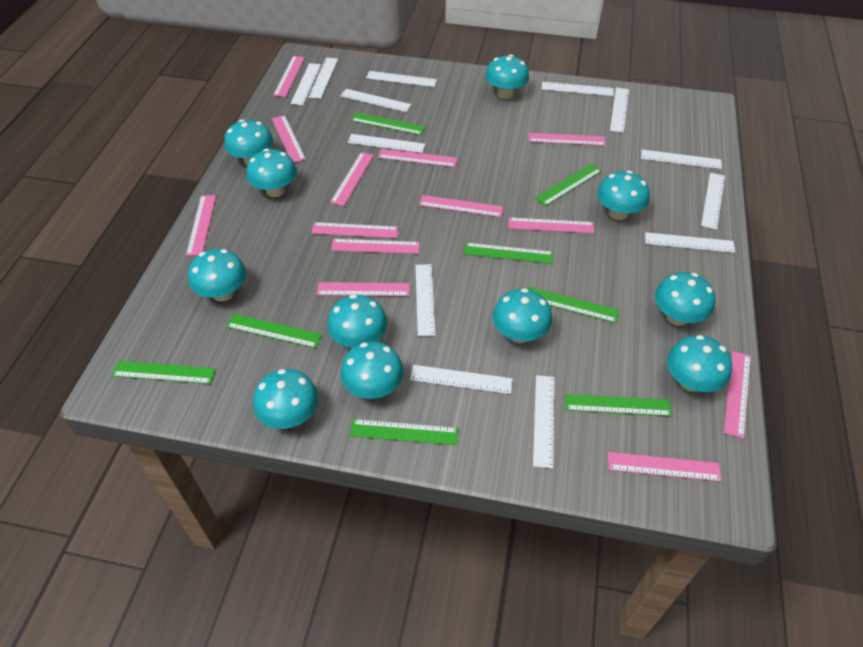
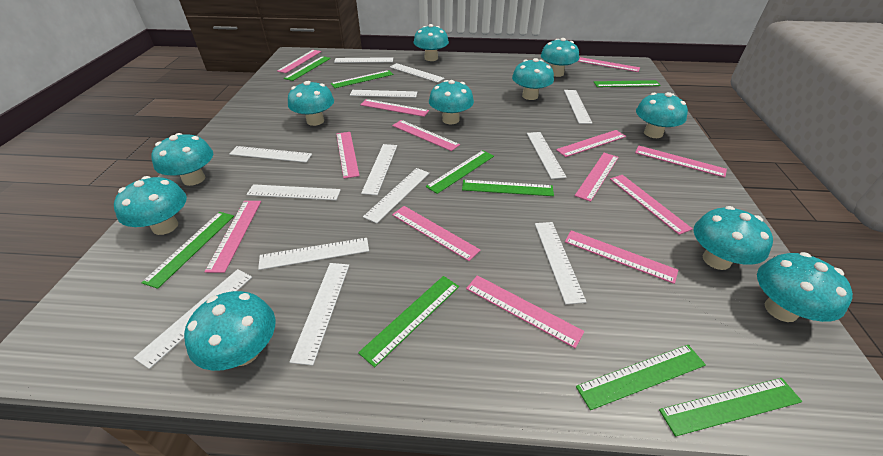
green ruler: [112,361,216,384] [226,314,322,348] [350,419,458,445] [351,113,426,135] [464,243,553,264] [527,286,619,323] [535,164,602,206] [565,394,672,416] = 8 -> [141,212,234,289] [284,56,331,81] [331,70,393,88] [358,276,459,367] [426,150,494,194] [462,180,554,196] [576,345,706,410] [594,80,661,87] [659,378,802,436] = 9

